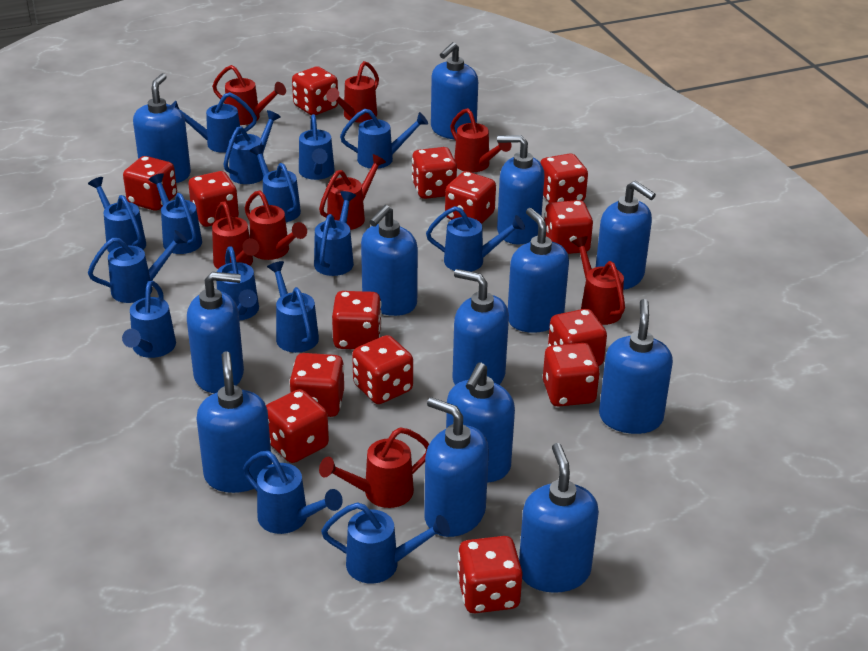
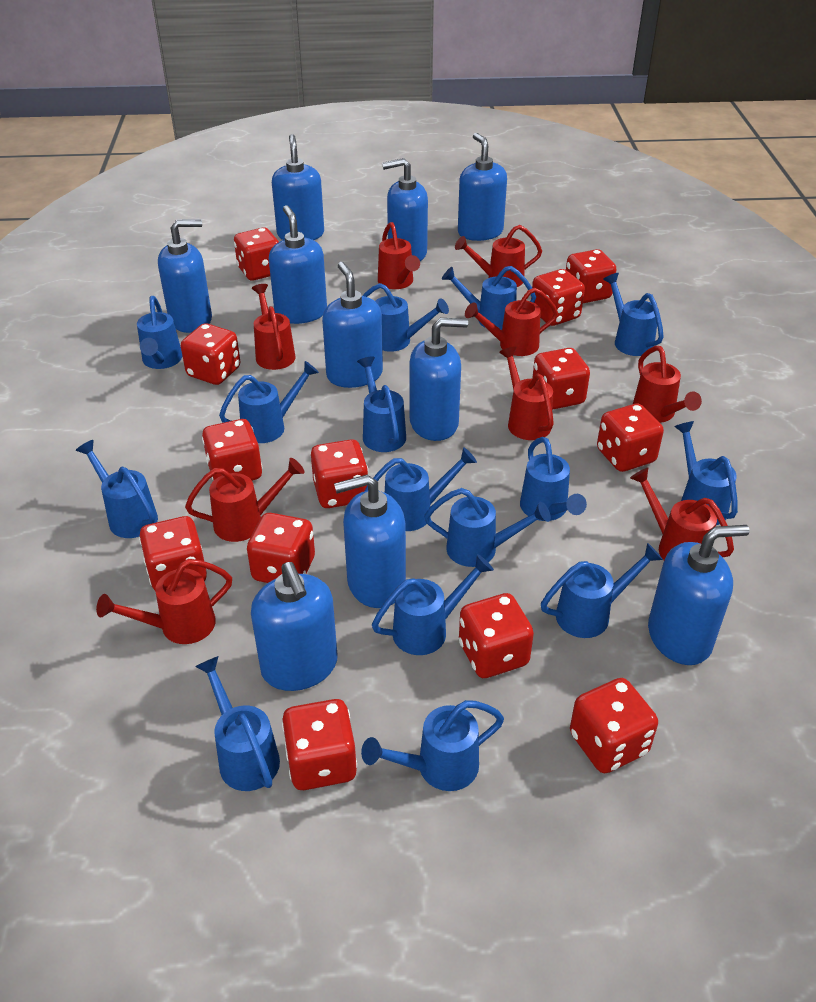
blue soap dispenser: [133,73,191,183] [187,272,244,393] [197,351,272,493] [361,205,418,316] [424,397,489,537] [431,42,478,139] [446,363,515,482] [452,269,509,385] [497,135,545,245] [508,208,569,333] [519,443,599,593] [596,181,656,290] [599,299,673,434] = 13 -> [158,219,212,333] [251,562,338,691] [269,205,327,324] [272,134,324,240] [322,262,383,388] [334,475,406,608] [382,158,428,261] [409,318,468,441] [458,133,507,241] [648,525,750,665] = 10
red dice: [123,156,177,211] [188,171,239,227] [266,389,329,463] [289,353,344,417] [292,66,338,115] [332,291,382,349] [352,335,413,404] [412,147,457,199] [445,171,496,224] [457,536,523,613] [540,153,588,203] [543,343,600,407] [545,200,593,254] [548,309,607,366] = 14 -> [139,516,207,590] [181,323,241,385] [202,419,262,481] [234,228,279,281] [247,513,315,583] [282,699,357,790] [311,439,368,508] [459,593,534,678] [531,269,585,326] [532,348,590,410] [566,249,617,303] [570,678,658,774] [597,404,664,472] = 13
red watering can: [212,65,286,125] [212,201,259,269] [245,190,307,260] [319,154,386,230] [319,427,429,508] [326,61,379,122] [450,108,512,172] [572,236,625,325] = 8 -> [96,559,232,644] [185,458,304,542] [252,284,296,370] [378,222,420,289] [455,225,542,287] [465,288,558,356] [499,346,554,440] [630,467,734,560] [633,346,702,423] = 9

